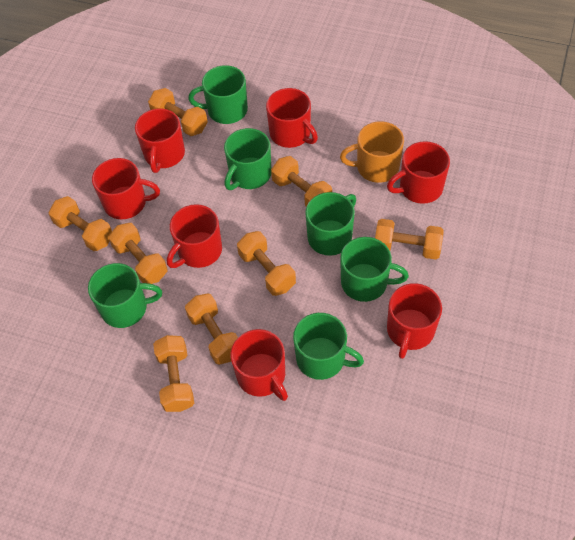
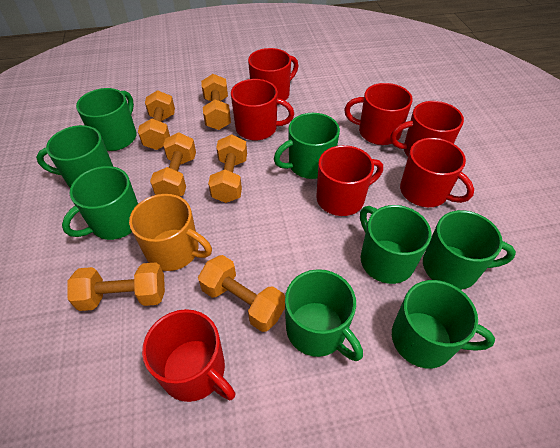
green mug: [88,263,162,328] [188,65,248,124] [224,128,271,190] [293,313,364,380] [305,192,356,256] [340,237,409,302] = 6 -> [36,125,113,188] [62,166,138,240] [76,88,137,151] [274,113,340,179] [285,269,363,361] [360,205,431,284] [392,280,495,368] [423,210,516,290] = 8
orange dumbbell: [49,196,112,251] [108,223,168,284] [148,88,208,136] [153,335,194,412] [185,293,238,365] [237,231,296,296] [271,156,332,207] [375,219,444,260] = 8 -> [67,262,165,311] [138,90,175,150] [150,133,196,197] [198,255,285,332] [201,74,231,130] [208,135,247,203] = 6

